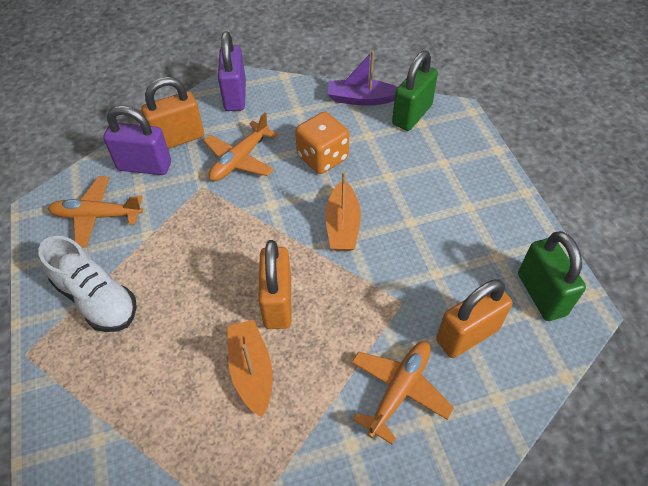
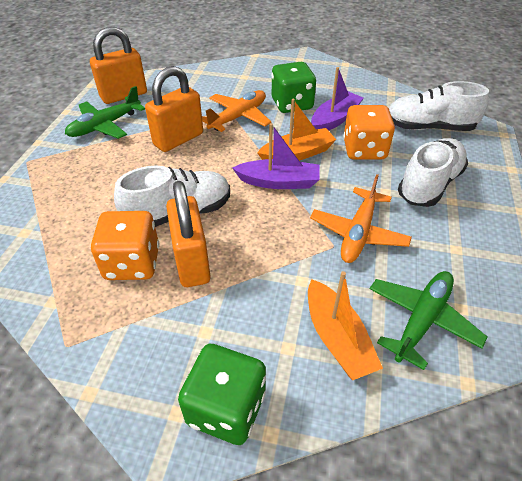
green dice: none = 0 -> [178,344,266,445] [272,62,316,113] = 2
green padlock: [392,51,438,131] [518,231,586,321] = 2 -> none = 0
green plane: none = 0 -> [65,86,145,139] [370,271,488,370] = 2
orange dice: [295,111,349,174] = 1 -> [91,211,159,280] [343,105,395,159] = 2
orange plane: [48,176,143,248] [203,112,278,181] [351,341,454,445] = 3 -> [202,90,271,132] [310,174,412,263] = 2
purple boat: [328,50,398,106] = 1 -> [232,123,320,189] [311,67,364,131] = 2
purple padlock: [103,106,171,175] [218,31,246,111] = 2 -> none = 0
white shoe: [38,236,137,332] = 1 -> [114,166,230,227] [389,81,489,131] [398,138,468,207] = 3

